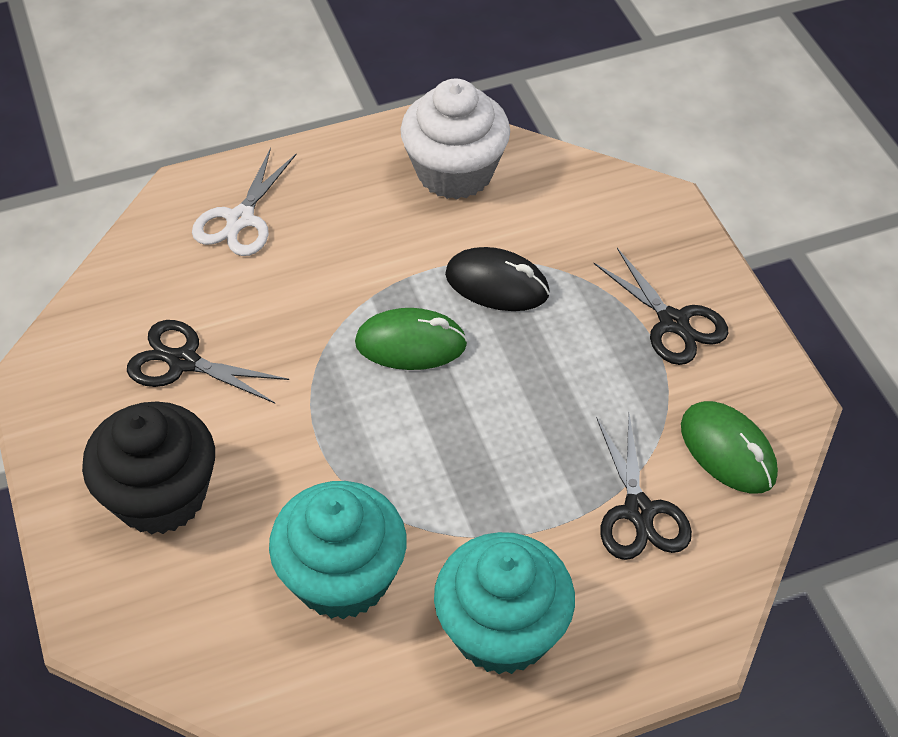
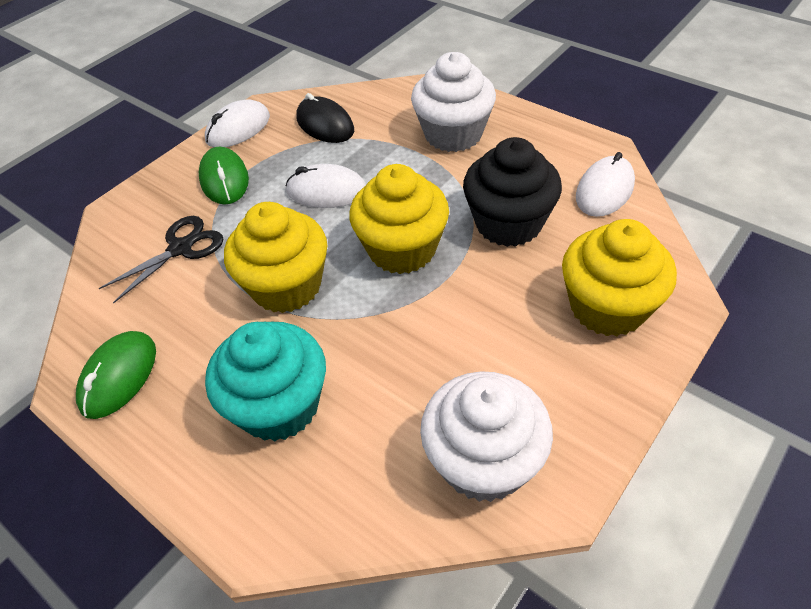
black scissors: [127,320,289,403] [593,248,729,365] [596,414,692,560] = 3 -> [98,216,223,304] = 1
turquoise cupcake: [269,481,407,619] [434,532,575,674] = 2 -> [205,322,326,442] = 1
white cupcake: [401,78,510,199] = 1 -> [411,52,496,152] [420,371,553,502] = 2
white mouse: none = 0 -> [205,100,270,147] [286,164,366,208] [576,152,635,217] = 3
white scissors: [192,148,297,256] = 1 -> none = 0
yellow cupcake: none = 0 -> [224,202,328,313] [349,164,449,274] [562,219,677,336] = 3

